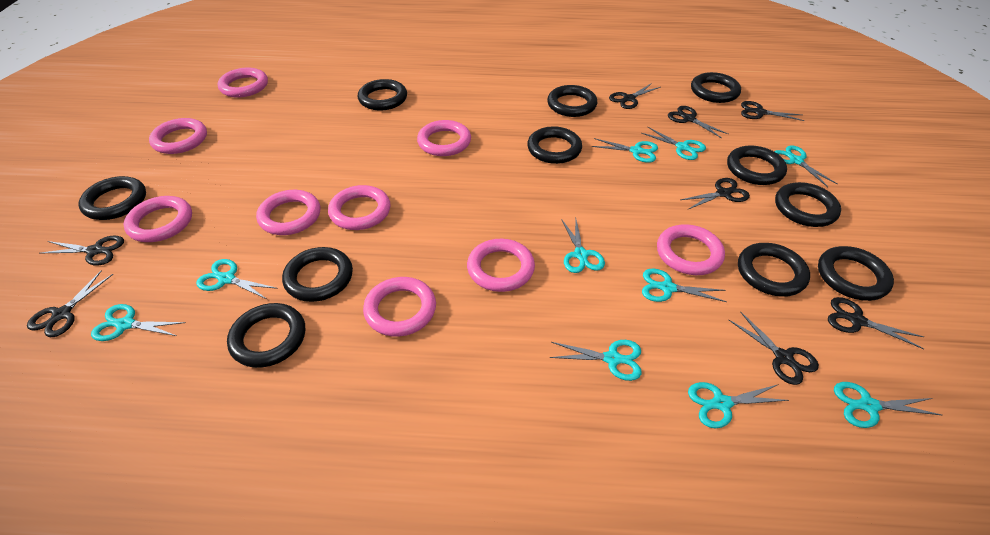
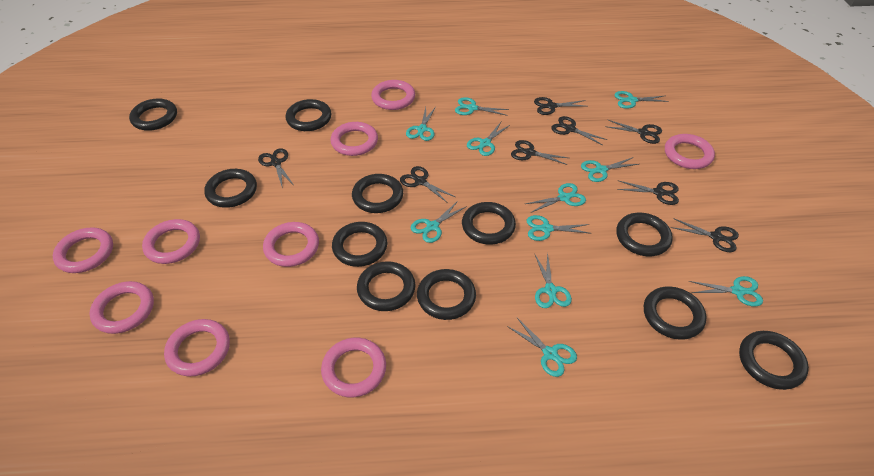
turquoise scissors: [91,304,186,341] [196,259,278,300] [549,340,642,381] [561,219,605,273] [592,138,658,163] [642,127,706,160] [642,268,727,302] [688,382,789,428] [774,146,837,187] [834,382,942,428] = 10 -> [406,107,436,141] [411,201,467,243] [455,97,509,116] [467,122,511,156] [507,318,577,377] [525,183,586,213] [527,215,591,241] [535,252,572,308] [581,157,639,182] [614,91,669,109] [689,276,763,307] = 11

